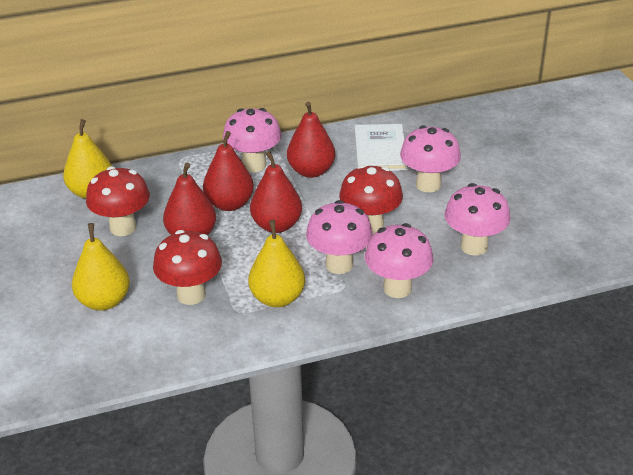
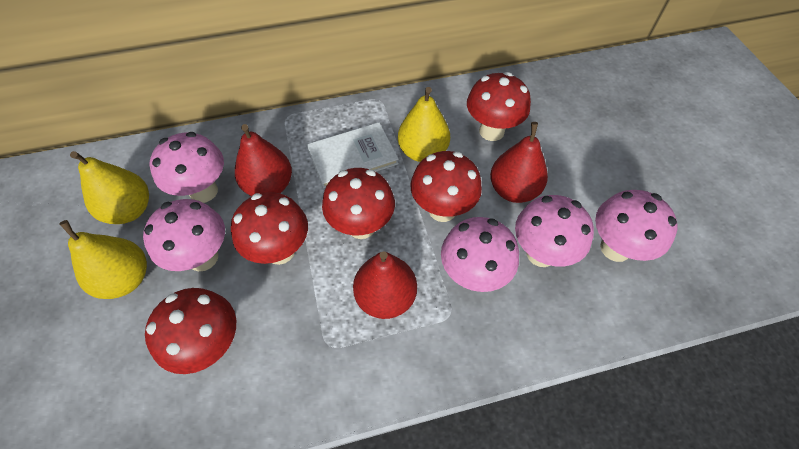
red mushroom: [86,166,150,236] [153,230,222,305] [339,165,403,234] = 3 -> [145,288,236,374] [231,192,308,265] [322,168,395,239] [410,151,482,222] [467,72,531,141] = 5
red pear: [163,162,216,235] [203,131,254,211] [250,151,302,233] [287,102,335,178] = 4 -> [235,124,292,196] [353,251,417,319] [490,122,548,203] = 3

